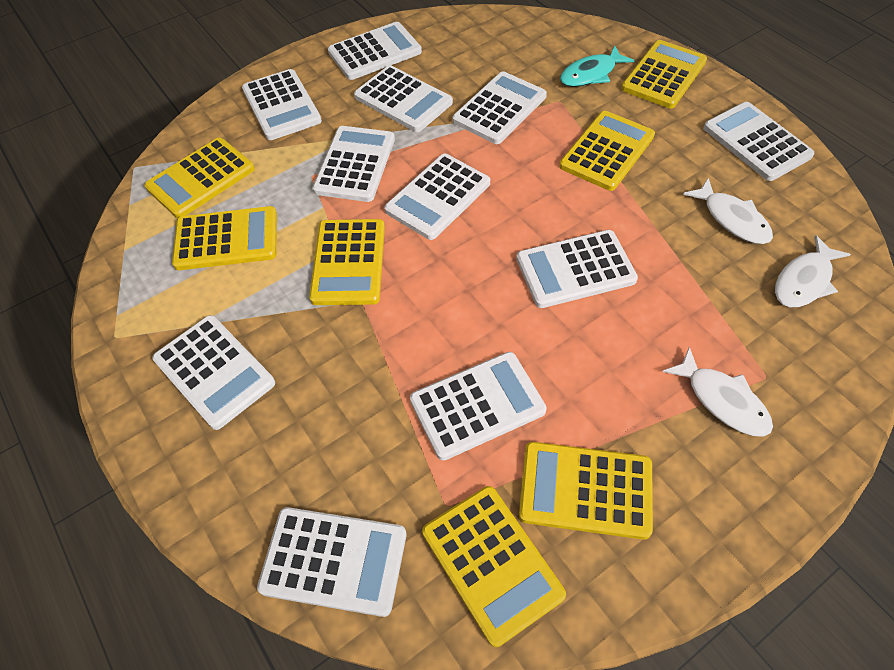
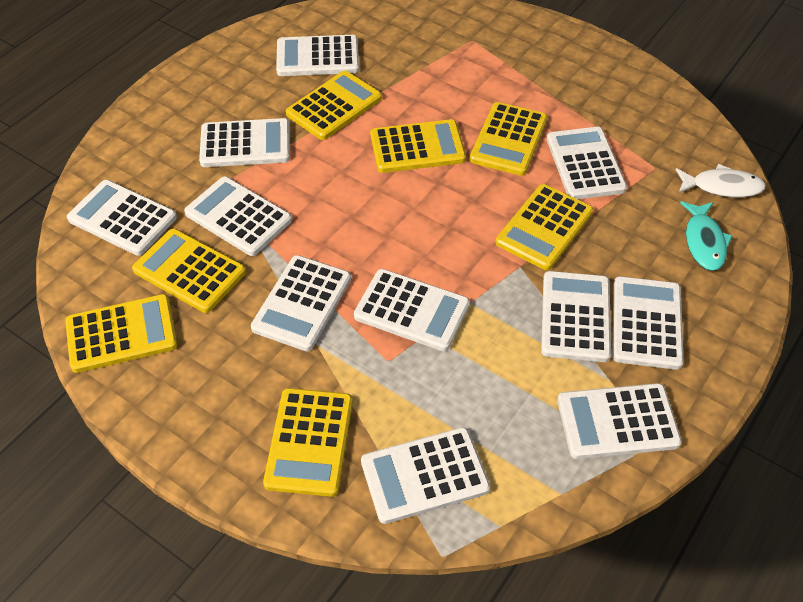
white fish: [662,347,773,437] [683,178,773,244] [775,235,851,307] = 3 -> [676,164,766,198] = 1

